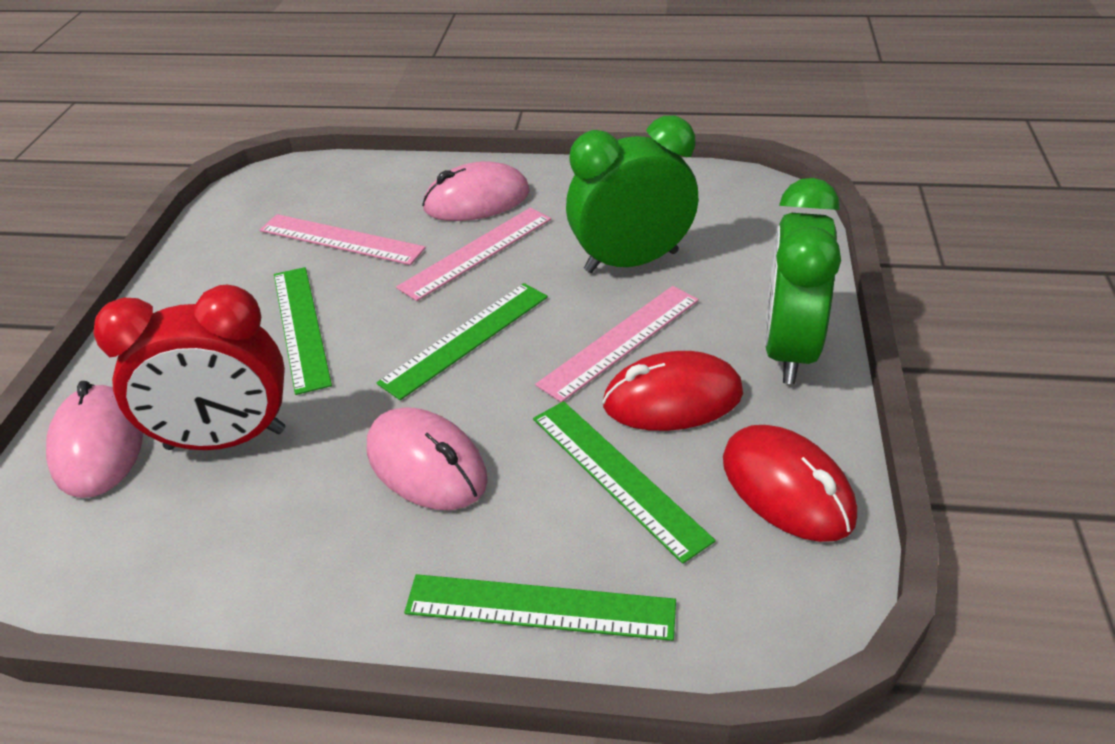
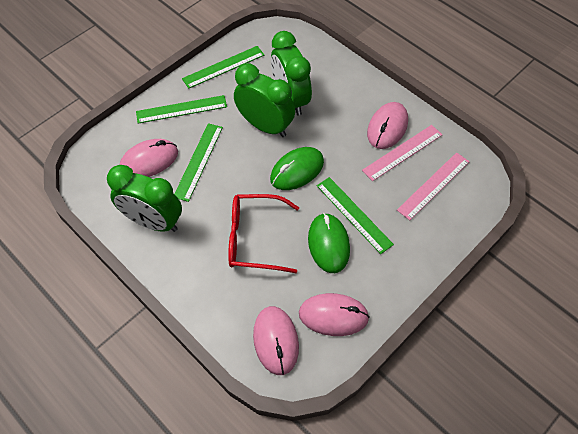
green clock: [566,115,699,273] [765,178,841,384] = 2 -> [107,165,182,232] [234,63,295,137] [271,31,312,115] = 3
green mouse: none = 0 -> [270,147,324,190] [308,213,350,273] = 2
pink mouse: [46,381,143,498] [367,407,488,510] [422,161,530,221] = 3 -> [119,139,178,177] [253,306,299,375] [299,293,370,336] [367,102,408,149] = 4
pink ruler: [260,214,426,265] [396,208,551,301] [535,286,699,402] = 3 -> [362,125,442,181] [397,152,470,220] = 2
red clock: [93,285,285,450] = 1 -> none = 0
red glasses: none = 0 -> [228,194,299,273] = 1
red mouse: [602,351,743,431] [723,425,857,542] = 2 -> none = 0

